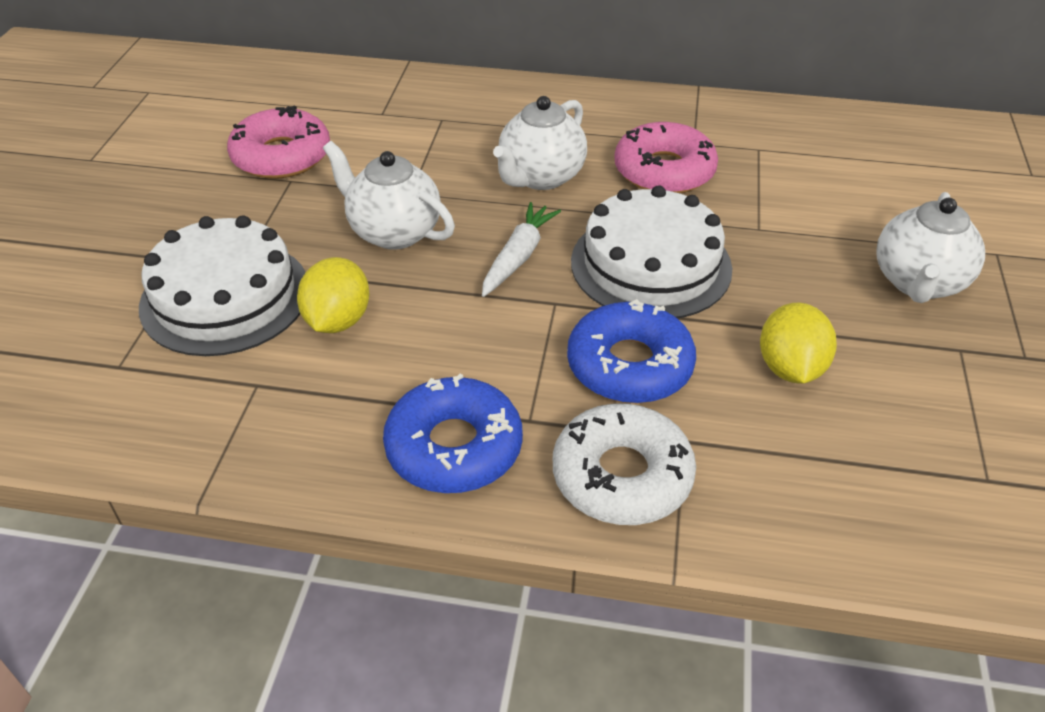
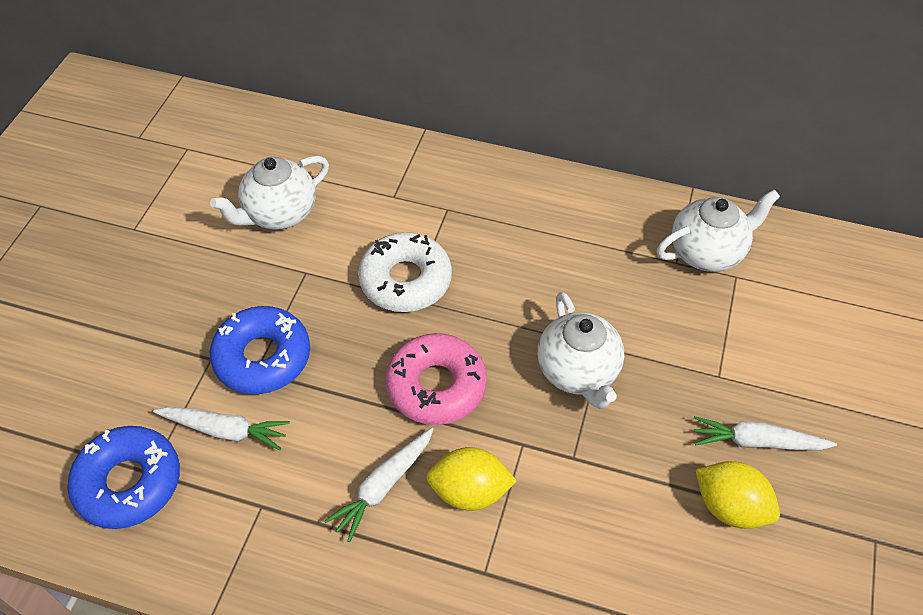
pink donut: [227,105,330,179] [614,122,718,193] = 2 -> [385,333,487,425] = 1
white cake: [139,215,306,356] [571,185,732,318] = 2 -> none = 0
white carrot: [482,202,561,297] = 1 -> [153,407,290,450] [324,428,434,542] [694,416,837,450] = 3

